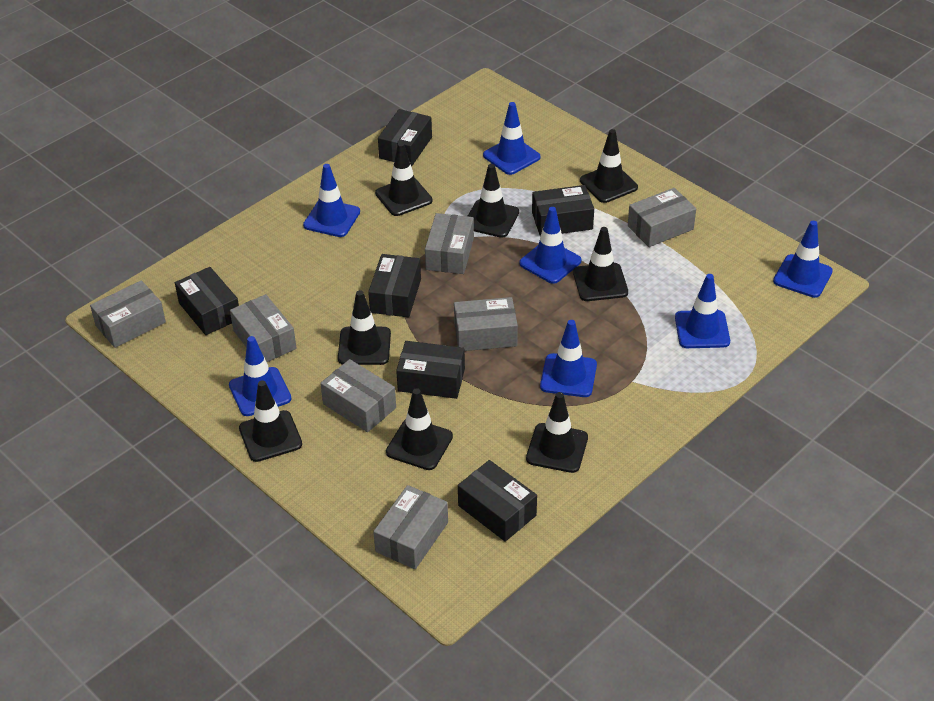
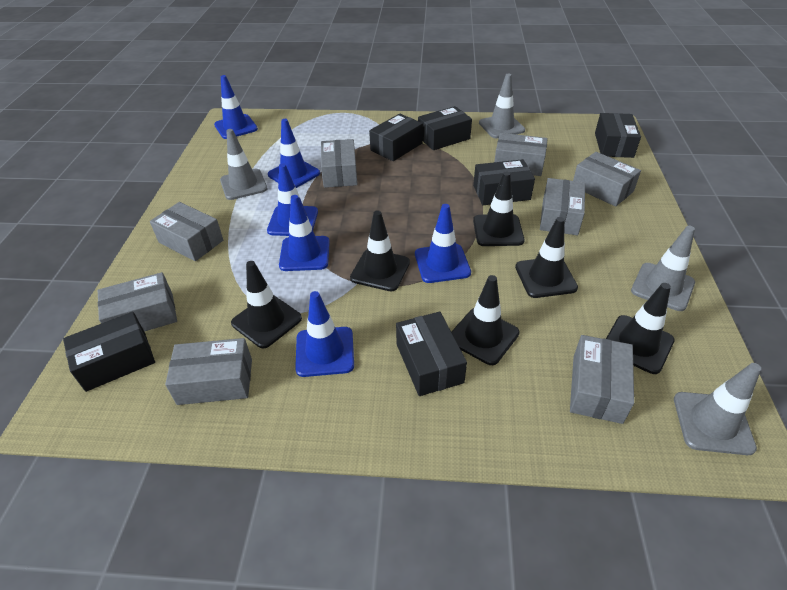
black traffic cone: [239,380,302,462] [338,290,391,365] [375,142,433,216] [386,388,453,470] [468,164,519,238] [526,392,588,473] [573,227,628,301] [580,129,638,203] = 8 -> [231,261,302,348] [350,210,410,291] [451,275,520,365] [473,172,525,246] [515,217,578,298] [606,283,675,374] = 6
blue traffic cone: [229,336,292,416] [303,164,360,237] [483,102,541,175] [519,207,581,284] [540,320,597,397] [675,274,730,348] [773,221,833,298] = 7 -> [214,75,258,139] [267,163,318,236] [268,119,320,188] [279,195,330,271] [295,291,354,377] [415,204,471,283] = 6
grey box: [90,280,166,348] [230,294,296,362] [320,359,396,432] [373,485,448,569] [425,213,474,274] [454,297,518,351] [628,188,696,247] = 7 -> [98,272,177,332] [150,202,223,261] [165,338,252,405] [321,139,358,188] [494,133,548,176] [540,178,585,235] [570,335,634,424] [573,152,641,207] = 8
grey traffic cone: none = 0 -> [220,129,267,200] [479,74,525,138] [631,226,695,311] [674,363,761,455] = 4

